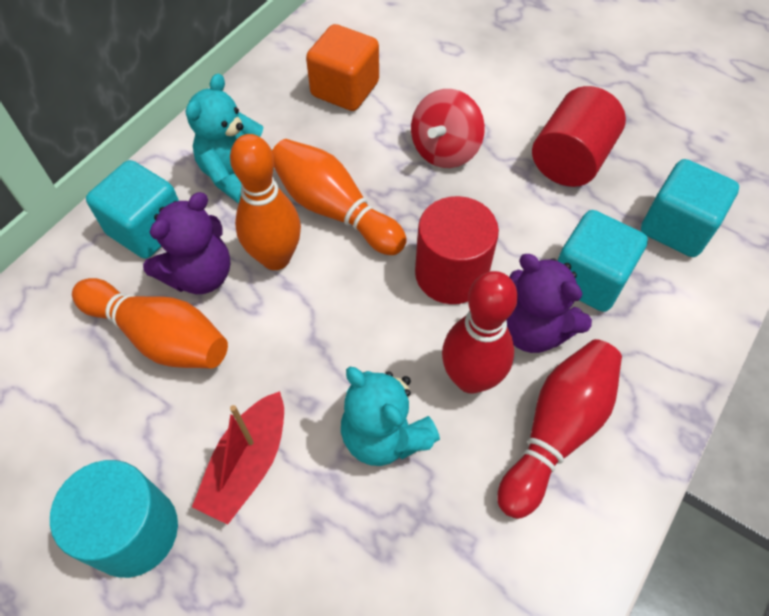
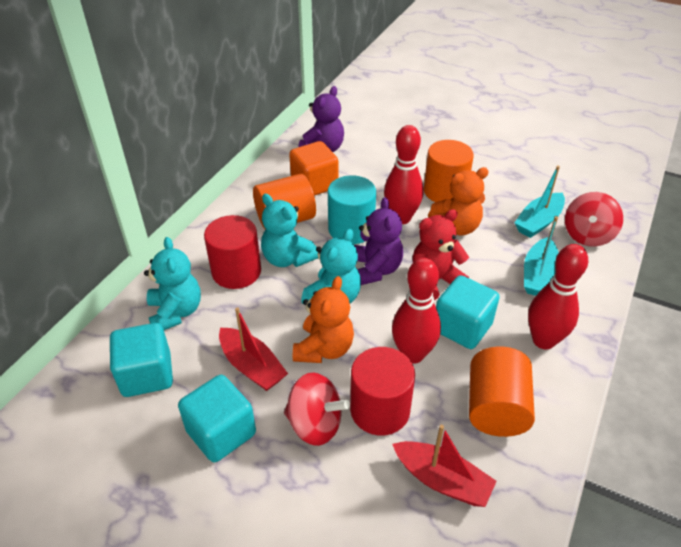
orange bowling pin: [72,278,228,369] [230,134,301,270] [272,139,406,255] = 3 -> none = 0
orange cylinder: none = 0 -> [253,174,316,229] [424,140,474,202] [469,346,535,437] = 3
orange teddy bear: none = 0 -> [293,276,354,363] [428,167,489,236] = 2
red boat: [192,391,284,525] = 1 -> [219,307,288,391] [392,425,497,507] = 2
red bowling pin: [442,271,518,394] [497,339,622,519] = 2 -> [384,125,423,224] [392,258,441,364] [528,244,588,349] = 3
red spinning top: [411,89,485,168] = 1 -> [284,372,350,446] [565,192,623,246] = 2
red teddy bear: none = 0 -> [412,209,469,300] = 1
turquoise boat: none = 0 -> [514,166,565,238] [524,216,559,296] = 2
turquoise teddy bear: [186,74,274,204] [341,367,440,466] = 2 -> [144,237,201,330] [261,194,318,267] [301,229,361,304] = 3

